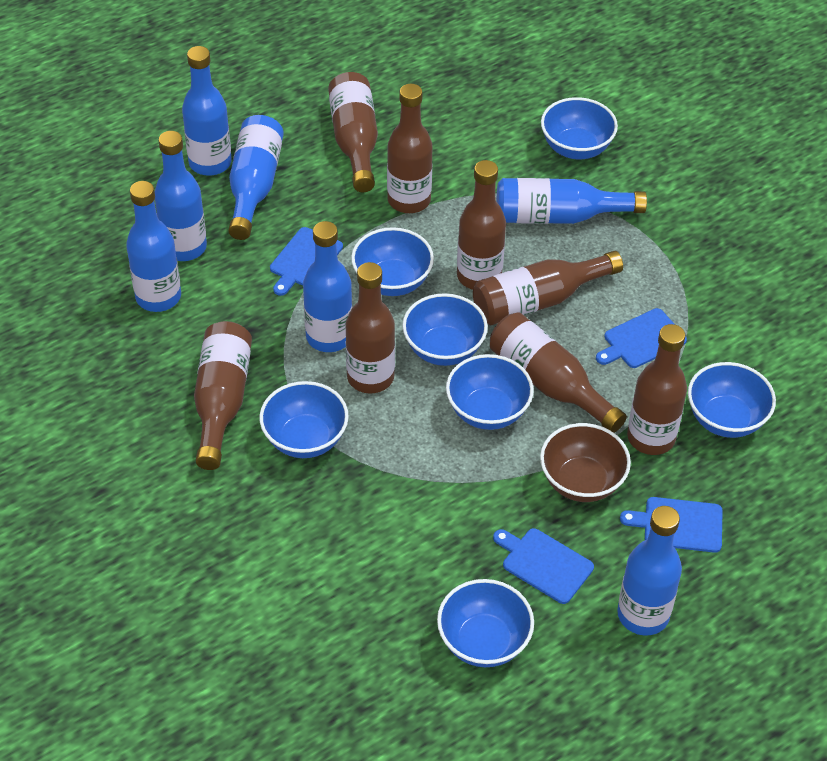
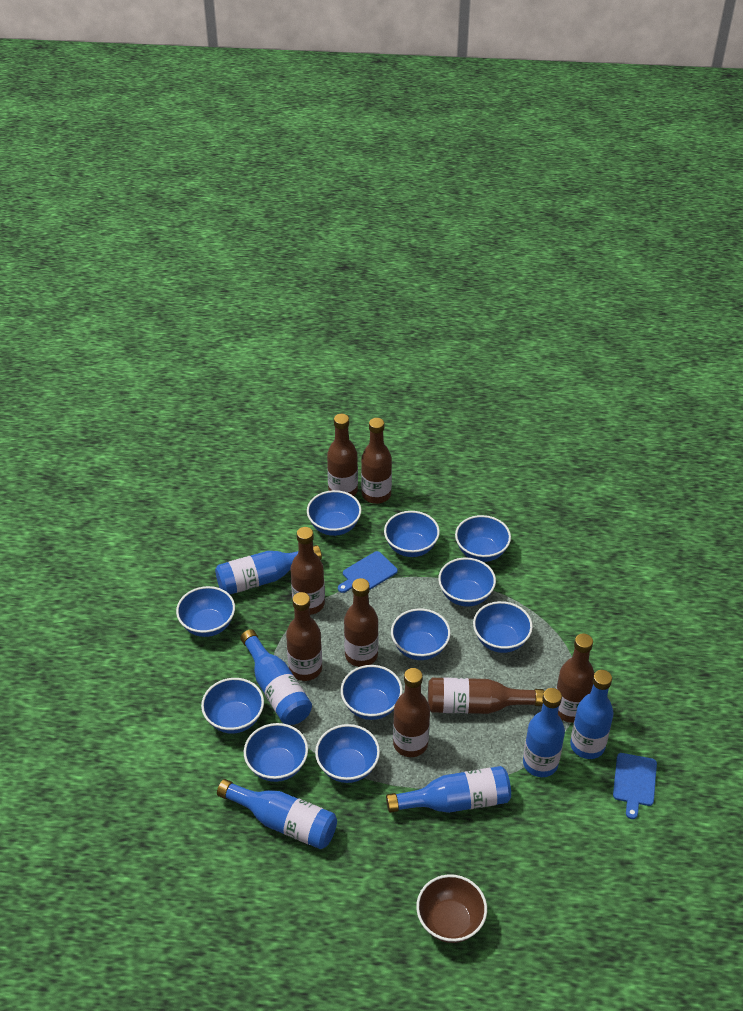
blue bottle: [126,181,181,312] [155,131,207,261] [182,46,232,176] [228,115,284,240] [303,221,352,352] [497,178,647,224] [617,506,682,635] = 7 -> [215,545,322,594] [217,779,337,849] [240,629,312,725] [386,766,511,813] [523,688,565,777] [570,670,614,759] = 6
blue bowl: [259,381,349,458] [351,227,434,296] [402,293,488,366] [437,579,534,667] [446,354,534,430] [541,97,618,159] [688,362,776,438] = 7 -> [176,586,235,637] [201,678,264,734] [244,723,308,782] [307,490,361,536] [315,724,380,783] [341,665,403,720] [384,511,440,557] [391,608,450,660] [438,558,496,607] [455,515,511,562] [473,601,533,653] = 11
blue cutting board: [270,227,343,296] [493,528,594,604] [596,308,687,368] [620,497,723,553] = 4 -> [338,551,398,593] [613,753,657,819] = 2

